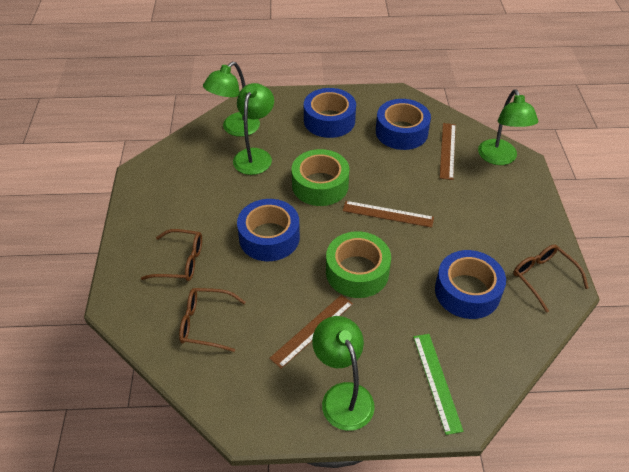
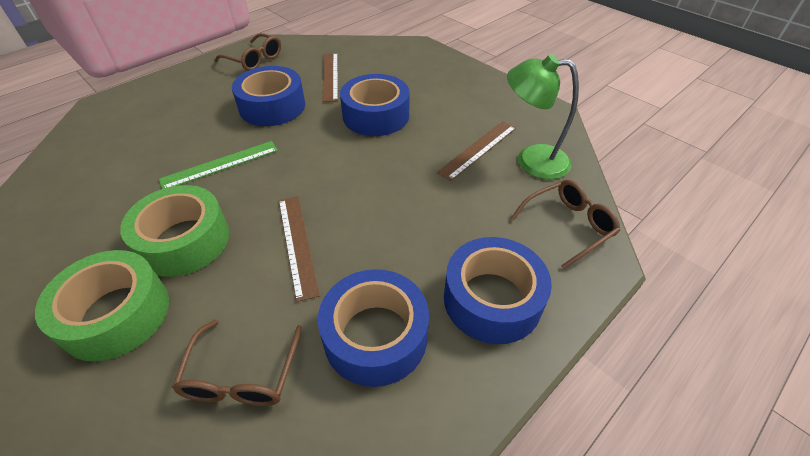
green lamp: [203,62,260,137] [233,83,274,175] [312,316,375,431] [478,89,538,165] = 4 -> [507,54,579,179] = 1

